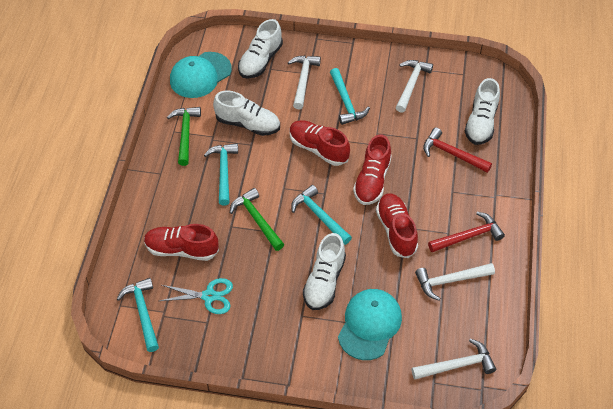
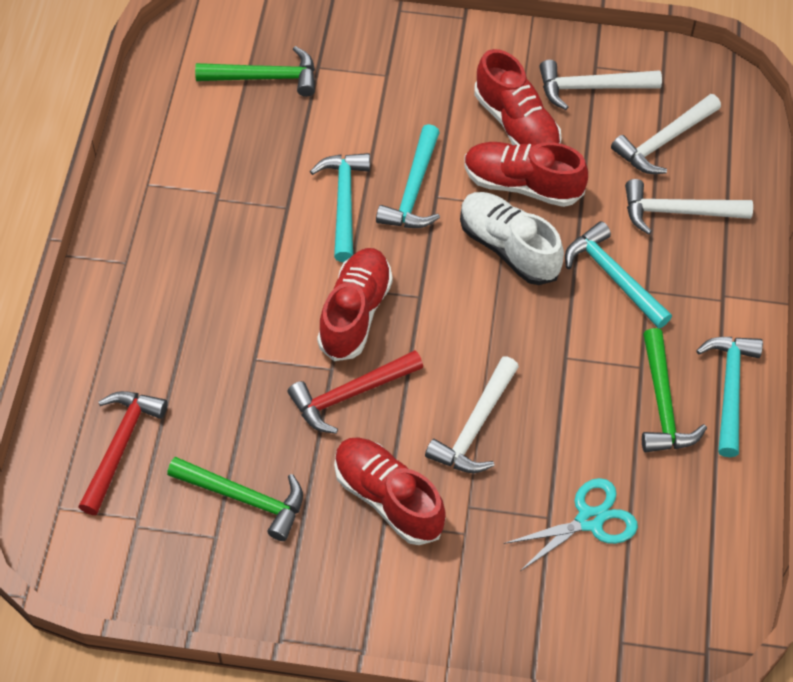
green hammer: [167,107,201,166] [230,188,284,251] = 2 -> [167,457,303,541] [195,46,315,97] [642,328,707,452] = 3
turquoise cap: [170,52,232,98] [338,289,402,360] = 2 -> none = 0
white shoe: [213,91,280,136] [238,19,283,78] [303,233,346,310] [465,78,500,145] = 4 -> [460,192,564,285] = 1

